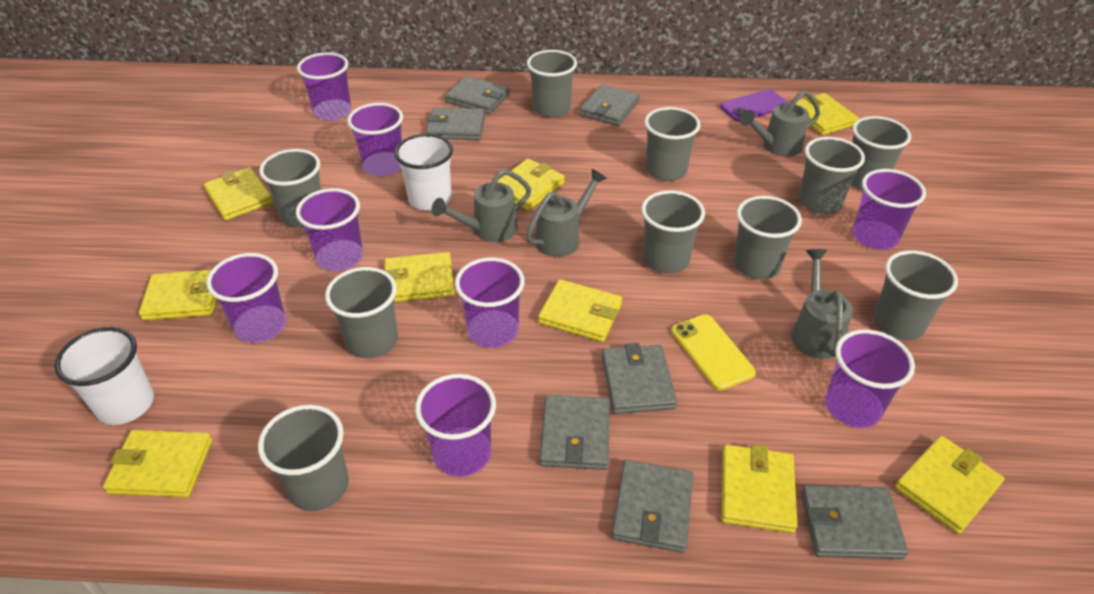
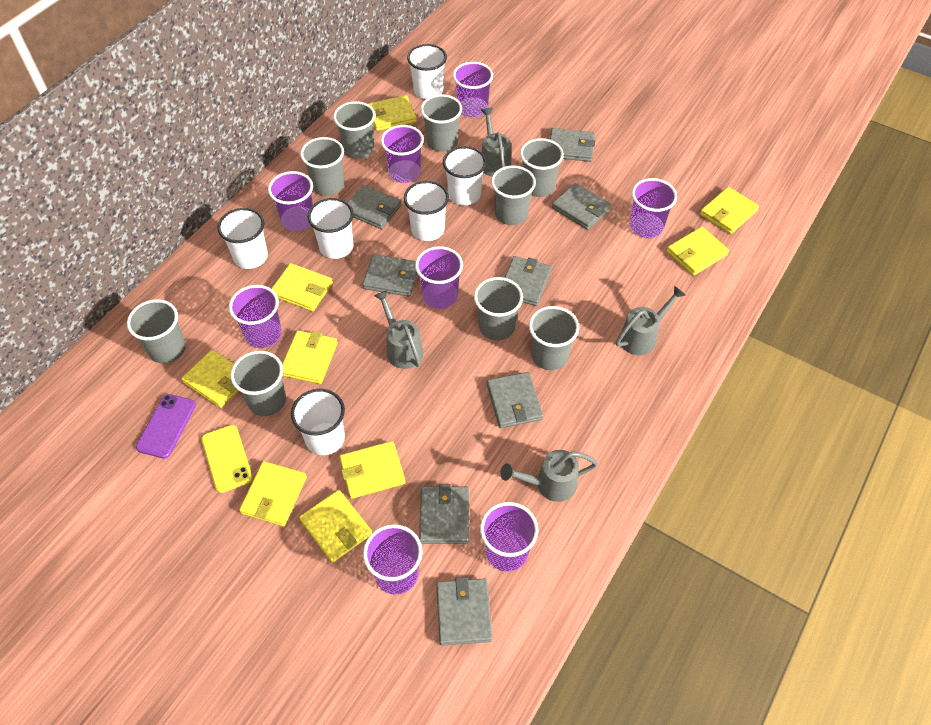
grey cup: [258,405,349,511] [259,149,321,227] [325,267,398,358] [527,50,577,118] [641,190,705,274] [645,107,701,181] [733,196,802,280] [798,137,865,214] [851,116,911,190] [873,250,958,340] = 10 -> [127,299,186,363] [231,351,286,416] [300,137,344,196] [333,101,375,159] [420,94,462,152] [474,277,523,340] [491,166,536,225] [520,138,564,197] [529,306,579,370] = 9
grey wallet: [426,108,485,140] [445,76,510,114] [539,395,610,470] [580,85,640,126] [602,343,677,414] [612,460,693,553] [801,485,908,559] = 7 -> [348,185,402,229] [362,254,417,297] [419,484,469,544] [436,577,492,646] [487,372,543,428] [504,256,552,306] [550,128,595,162] [552,183,611,230] = 8
white cup: [54,327,154,425] [395,134,453,211] = 2 -> [217,208,268,269] [291,389,345,455] [307,198,354,259] [404,181,449,241] [407,44,447,99] [443,146,487,205] = 6

